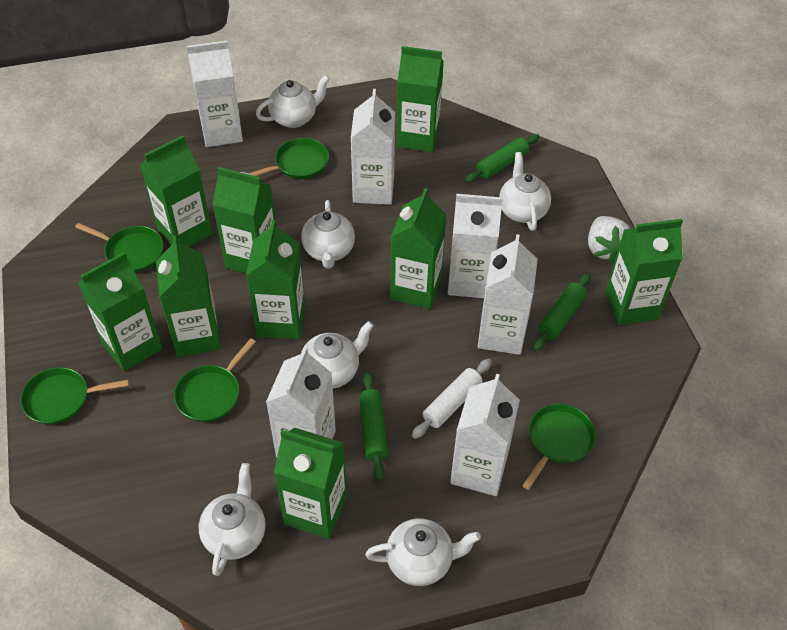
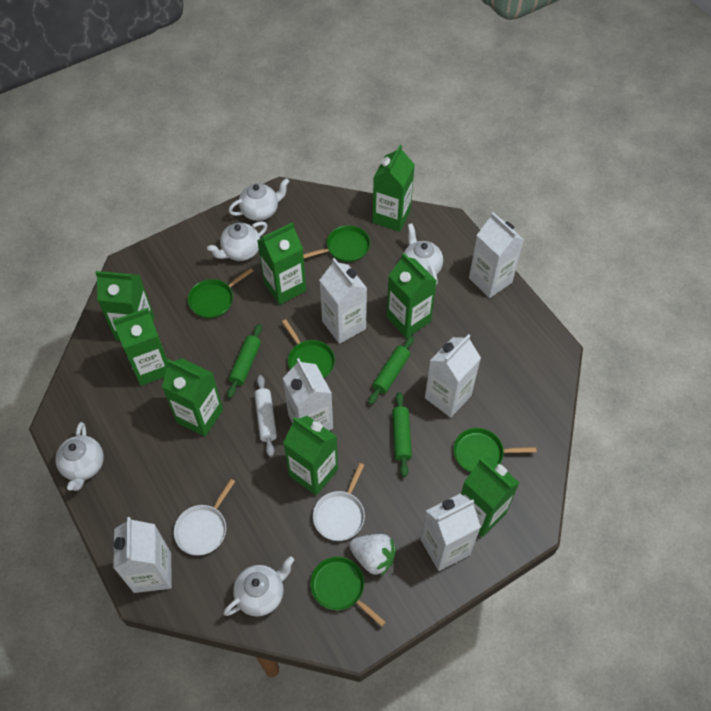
green carton: [78,252,162,371] [140,135,213,247] [156,236,221,357] [212,167,276,274] [246,220,305,339] [274,427,347,539] [390,188,446,309] [397,46,444,152] [606,219,683,325] = 9 -> [95,271,155,341] [112,308,168,386] [162,358,223,437] [257,222,306,305] [283,416,338,496] [372,145,415,232] [386,252,437,338] [461,457,519,537] = 8
white pan: none = 0 -> [174,479,235,555] [313,463,365,541] = 2
white teapot: [199,463,266,576] [256,75,330,128] [301,200,355,269] [301,321,374,389] [365,518,481,586] [499,152,551,231] = 6 -> [56,422,104,491] [207,221,267,261] [224,556,294,616] [228,178,289,221] [404,223,443,285] = 5

